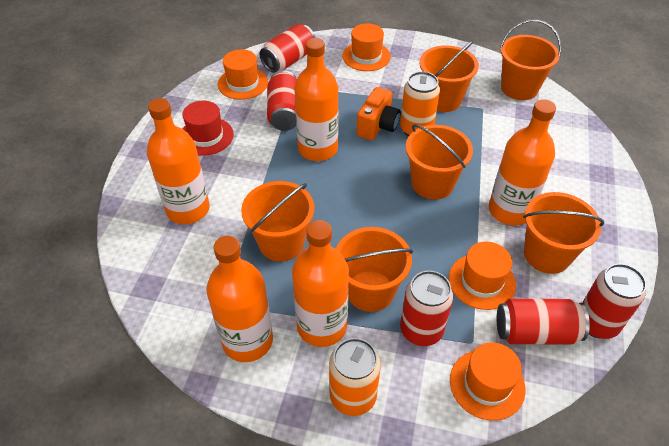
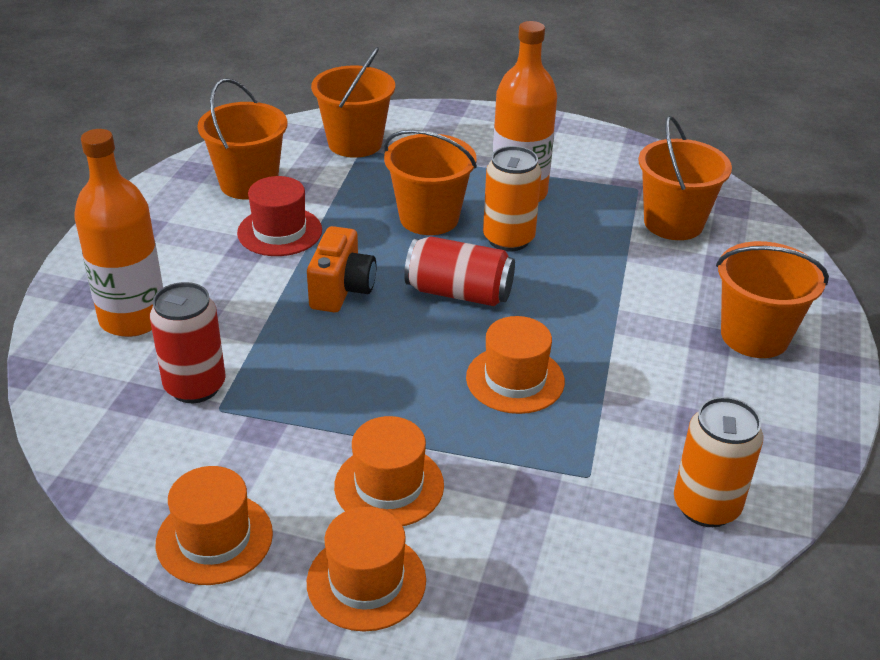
orange bottle: [147,98,210,224] [206,236,273,362] [292,220,349,347] [294,38,339,161] [489,99,556,226] = 5 -> [74,129,163,337] [492,21,557,202] = 2
orange bucket: [241,181,314,262] [336,227,413,312] [405,124,473,200] [419,41,479,112] [500,20,562,100] [523,192,604,274] = 6 -> [197,78,288,200] [311,47,395,158] [384,130,477,235] [638,116,732,240] [716,241,829,358] = 5
red can: [260,24,315,73] [267,70,297,131] [400,271,453,346] [497,299,590,344] [582,263,647,339] = 5 -> [150,282,226,403] [404,236,515,306] = 2

